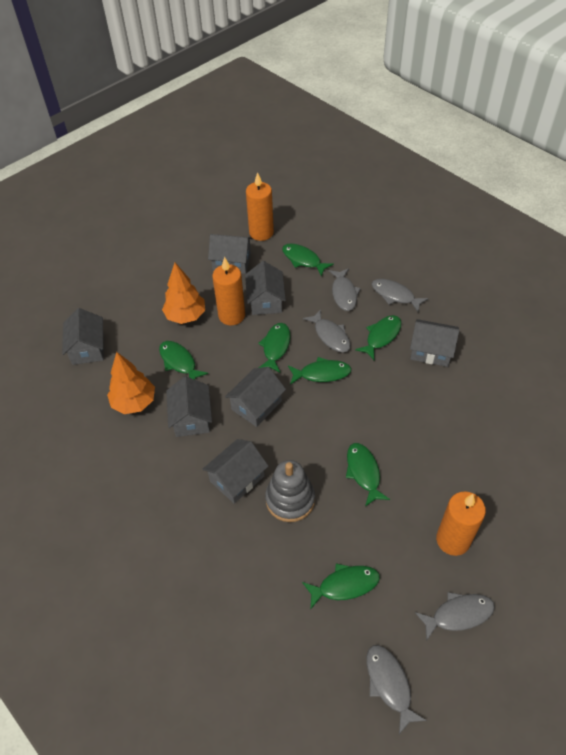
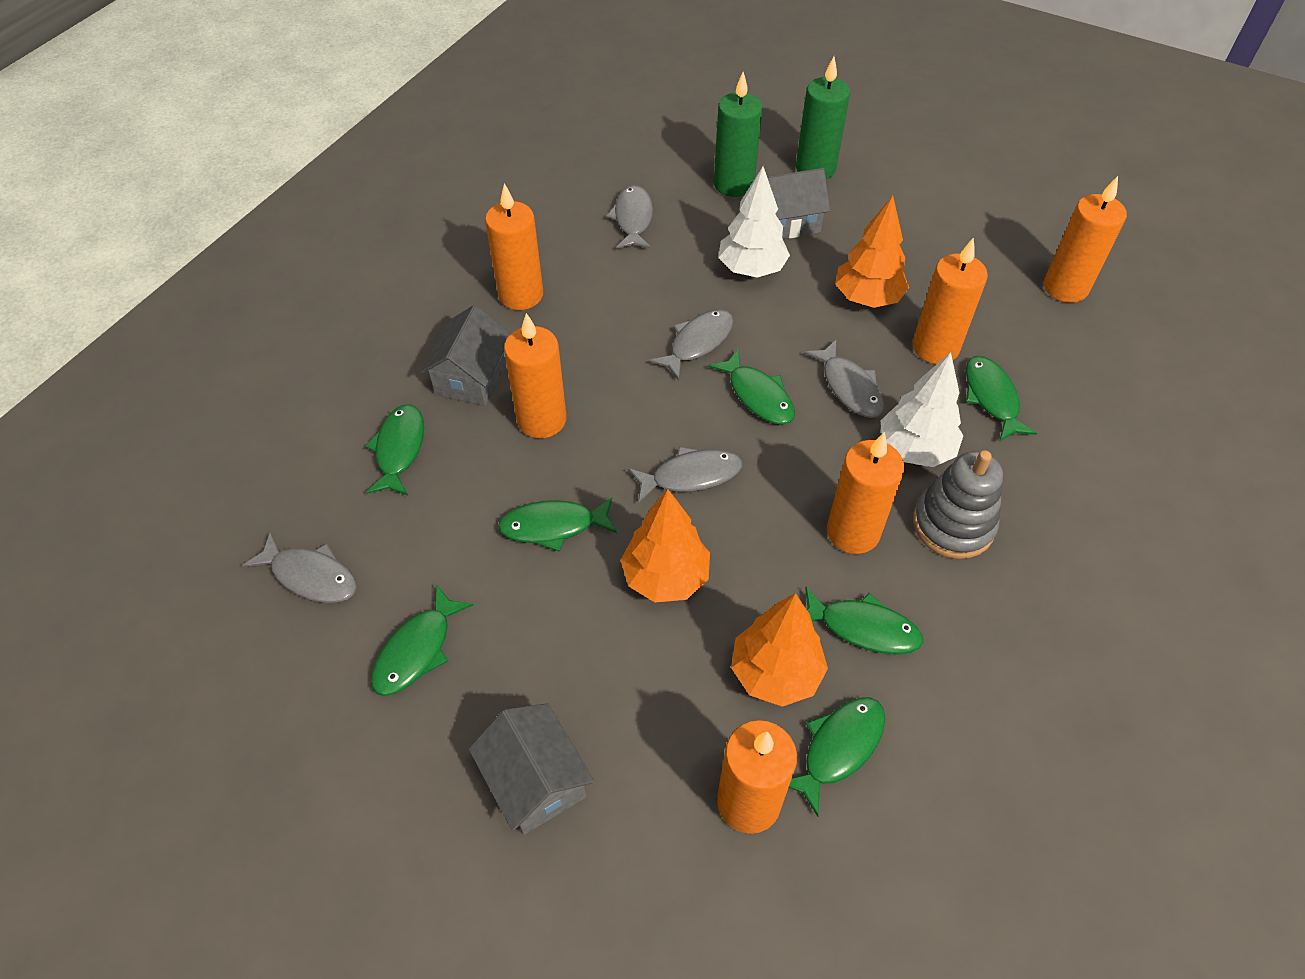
green candle: none = 0 -> [714,72,762,197] [796,57,850,179] = 2
grey house: [62,308,104,365] [166,376,212,437] [203,439,268,503] [208,234,253,274] [225,367,286,427] [245,261,286,315] [410,319,460,367] = 7 -> [420,305,511,406] [469,703,594,835] [750,168,830,239] = 3
orange candle: [212,257,245,325] [246,172,274,241] [436,492,486,556] = 3 -> [485,183,543,310] [504,313,567,438] [717,720,797,834] [827,432,904,554] [913,237,988,364] [1044,176,1127,303] = 6
orange tree: [107,352,155,414] [162,262,205,324] = 2 -> [621,489,710,602] [731,593,828,707] [835,195,909,308] = 3
white tree: none = 0 -> [718,166,790,278] [881,352,963,467] = 2

